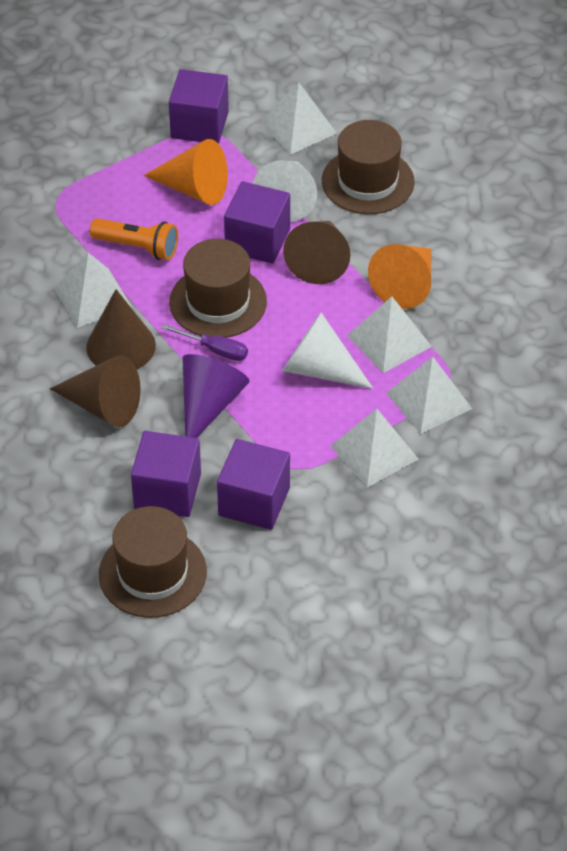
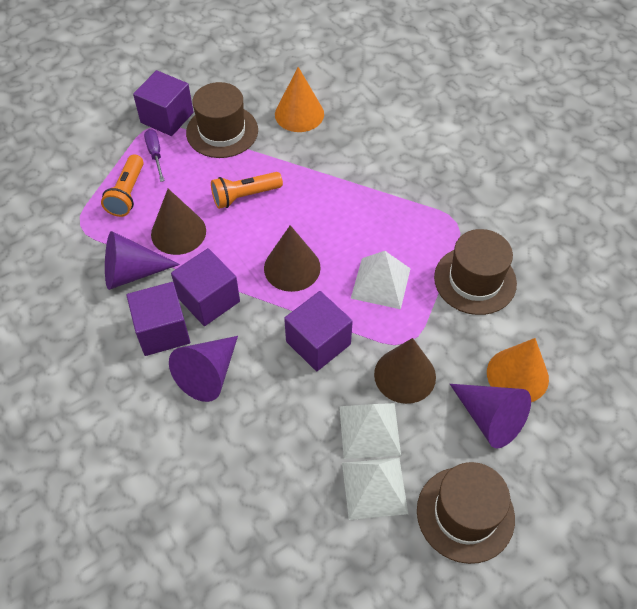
orange flashlight: [90,218,178,260] = 1 -> [101,154,144,217] [211,172,283,209] = 2
purple cone: [182,354,250,438] = 1 -> [105,231,180,290] [169,336,238,402] [450,384,531,449] = 3
white cone: [252,160,317,222] [283,313,373,389] = 2 -> none = 0
white pyramid: [54,253,132,328] [260,82,337,155] [331,409,419,487] [347,296,432,373] [386,356,472,434] = 5 -> [339,403,401,459] [342,458,408,520] [351,251,411,309] = 3

